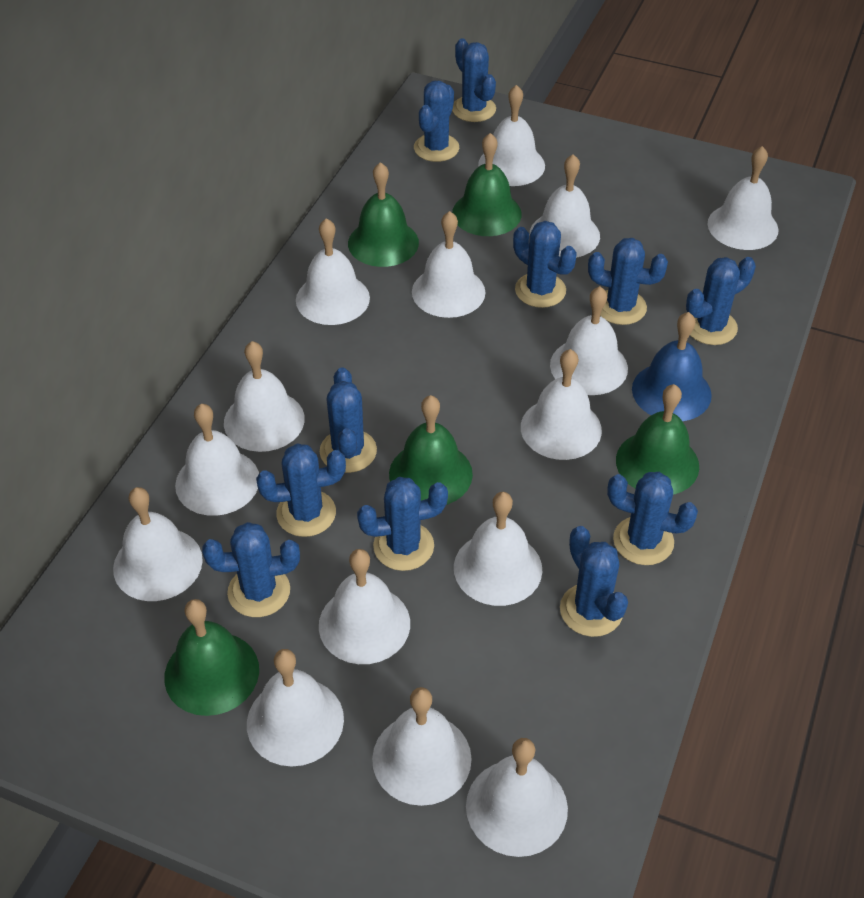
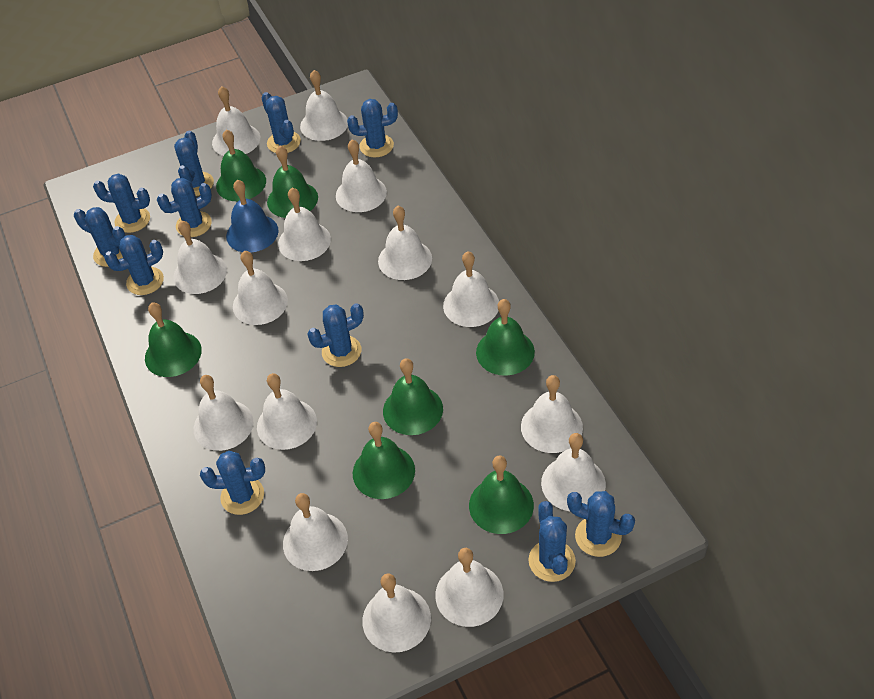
green bell: [164,599,259,716] [348,162,419,267] [389,395,473,505] [452,133,521,236] [616,384,699,495] = 5 -> [145,302,202,377] [216,130,266,201] [267,146,318,218] [353,422,415,499] [383,358,443,435] [469,456,534,534] [476,299,535,376] = 7

